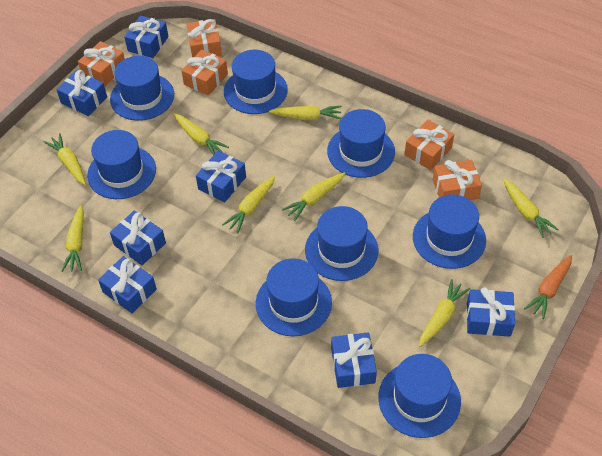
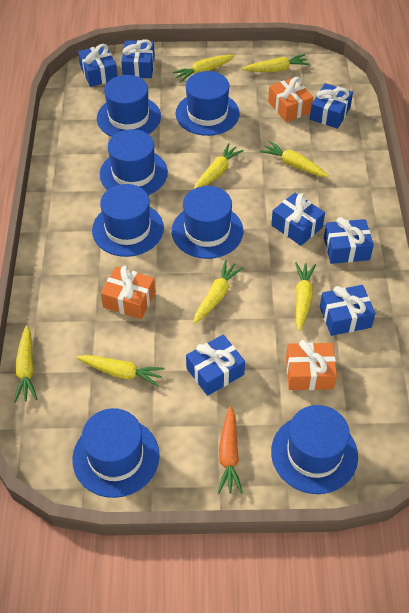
blue hat: [87,130,156,199] [110,56,174,121] [224,50,288,114] [256,258,332,337] [305,206,378,281] [327,109,395,178] [378,354,461,438] [413,194,486,269] = 8 -> [72,408,160,498] [92,184,164,257] [97,75,161,137] [100,129,168,195] [172,186,243,259] [176,71,240,136] [271,405,358,494] = 7
orange gift: [78,41,125,87] [181,50,228,96] [187,19,222,57] [404,120,454,170] [433,160,482,200] = 5 -> [101,266,155,319] [268,77,314,122] [286,340,337,390] = 3

